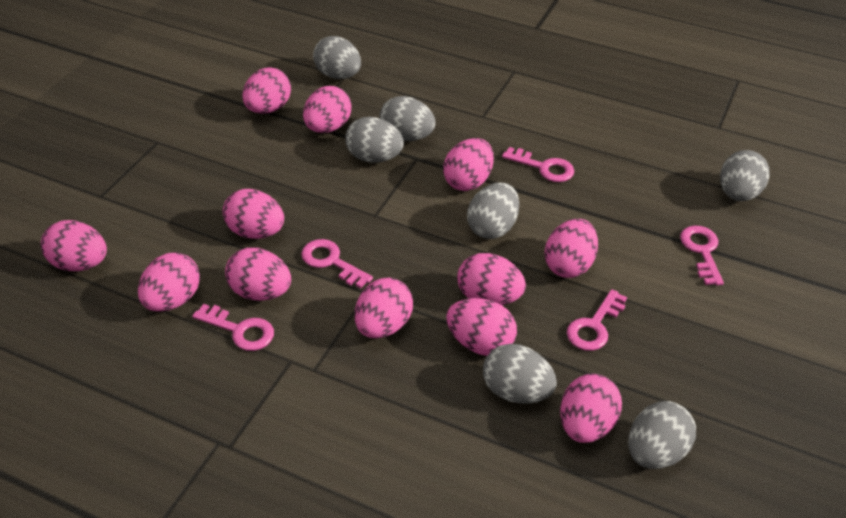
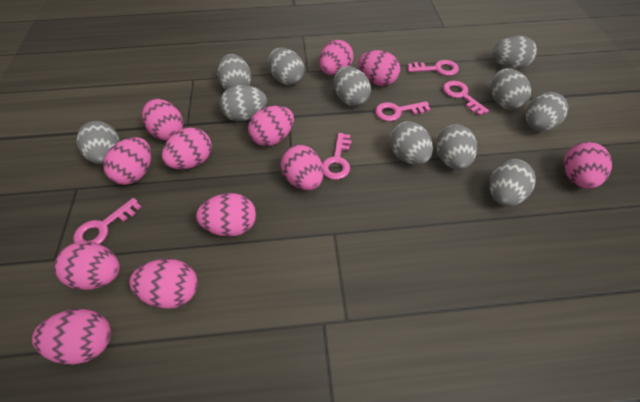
grey egg: [313,36,361,79] [345,117,404,163] [379,96,436,141] [467,183,519,239] [483,344,557,404] [628,401,696,469] [720,150,770,201] = 7 -> [76,121,120,164] [217,54,251,90] [220,85,267,121] [268,48,305,85] [334,66,371,106] [389,121,433,165] [436,124,477,170] [489,159,536,206] [491,68,531,110] [493,36,537,69] [526,92,568,131] = 11

